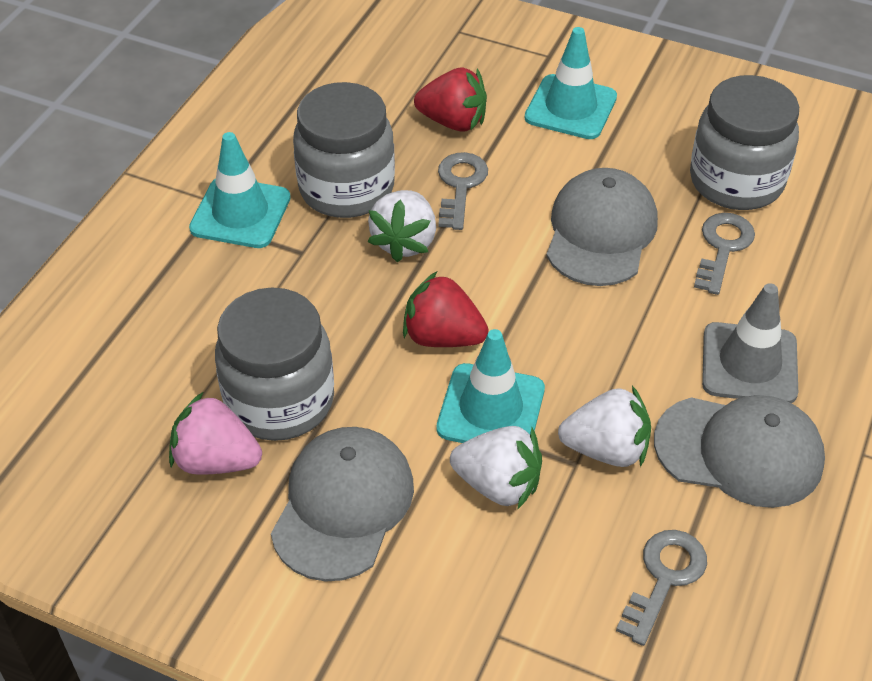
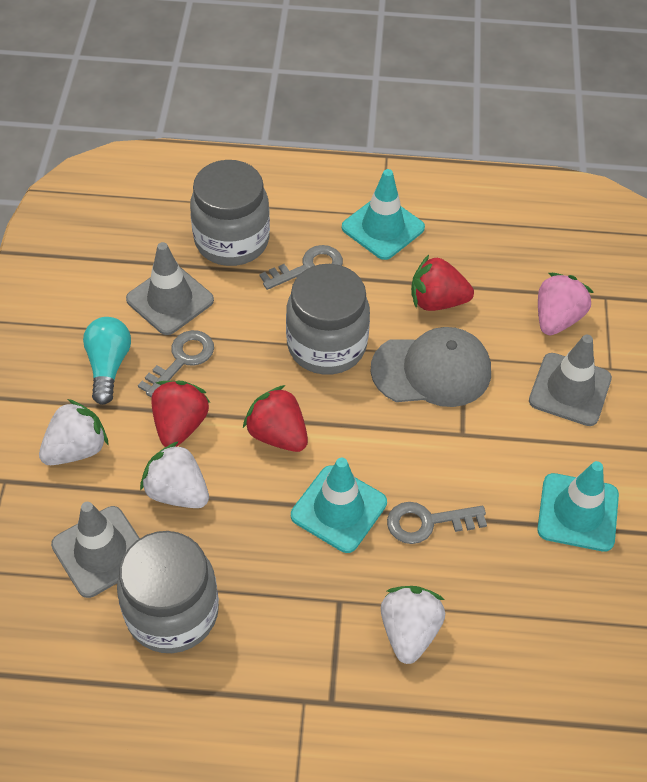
grey cap: [271,427,414,582] [547,168,658,286] [654,395,825,508] = 3 -> [370,327,491,407] = 1
grey traffic cone: [702,283,798,403] = 1 -> [51,502,140,598] [126,242,214,335] [529,335,612,426] = 3
red strawberry: [403,271,488,347] [414,67,487,132] = 2 -> [151,381,210,447] [243,385,308,452] [411,255,474,311] = 3
turquoise light bulb: none = 0 -> [83,317,131,405] = 1

